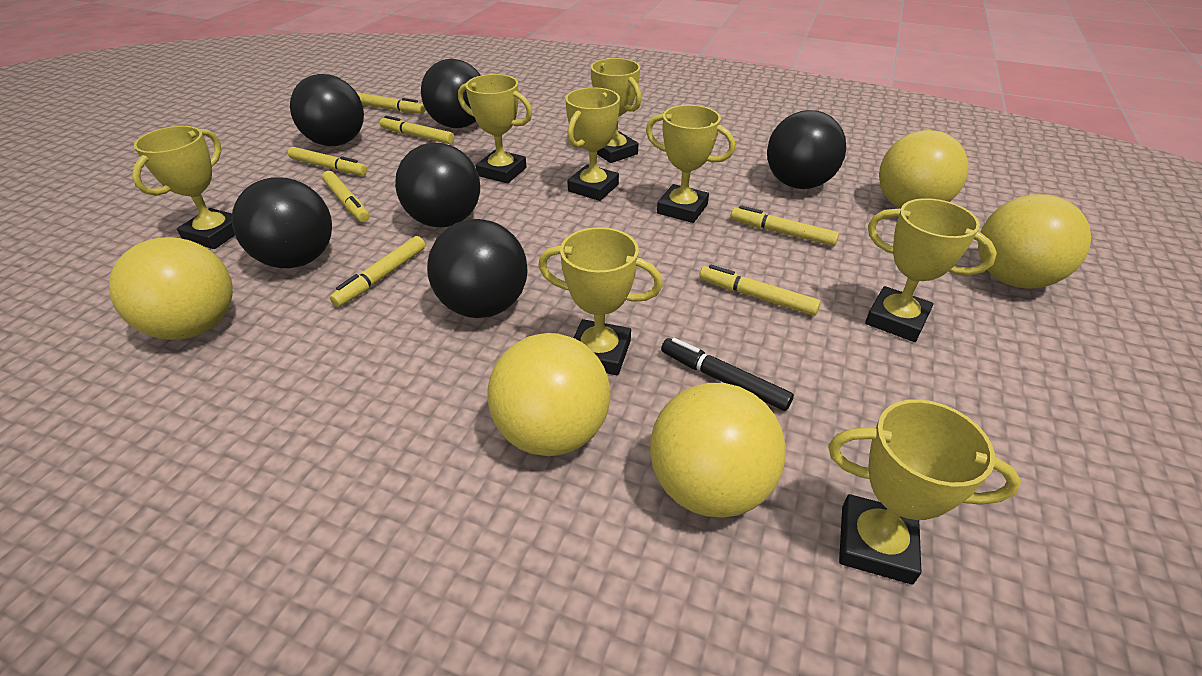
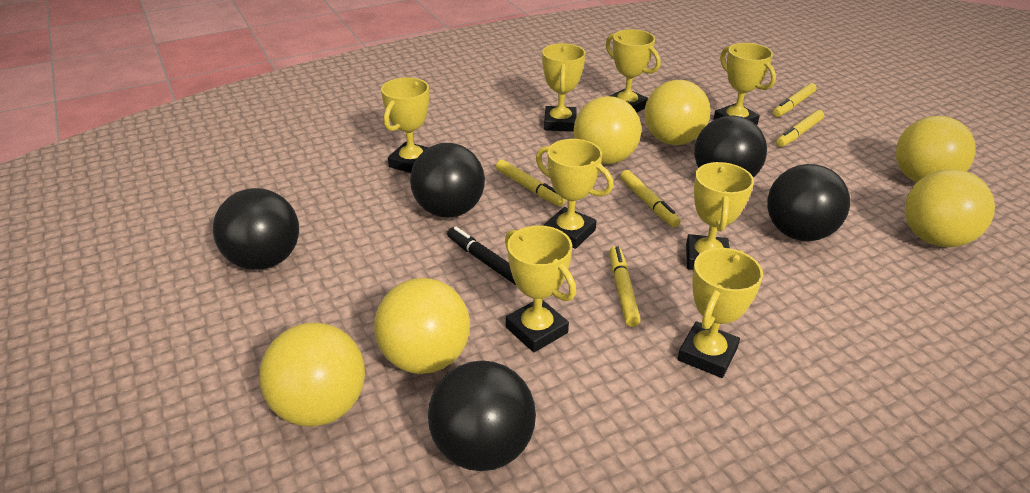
black ball: [232,177,332,268] [290,74,364,146] [395,143,480,227] [421,59,481,128] [427,219,528,318] [767,110,846,189] = 6 -> [213,188,299,270] [410,143,485,218] [428,360,536,471] [694,115,767,178] [767,164,850,241] = 5
yellow ball: [109,237,233,340] [487,333,611,456] [650,383,785,518] [879,130,968,209] [978,195,1091,289] = 5 -> [259,322,365,427] [374,278,470,374] [574,96,641,164] [645,80,711,145] [896,116,975,183] [905,169,995,247] = 6
yellow marker: [288,147,367,176] [322,171,370,222] [330,236,425,307] [357,92,425,114] [380,116,454,144] [699,265,821,316] [730,205,839,246] = 7 -> [496,159,565,207] [609,246,641,327] [620,170,681,227] [773,83,817,117] [776,110,824,147] = 5

